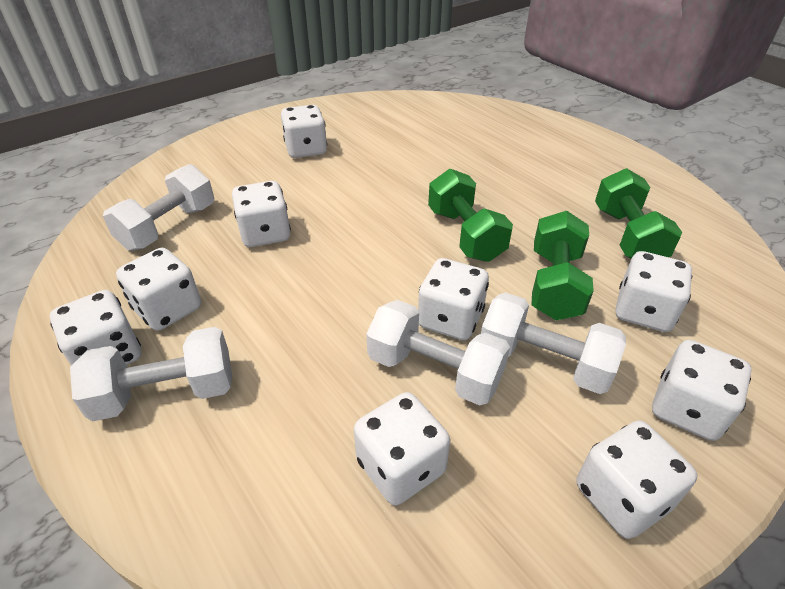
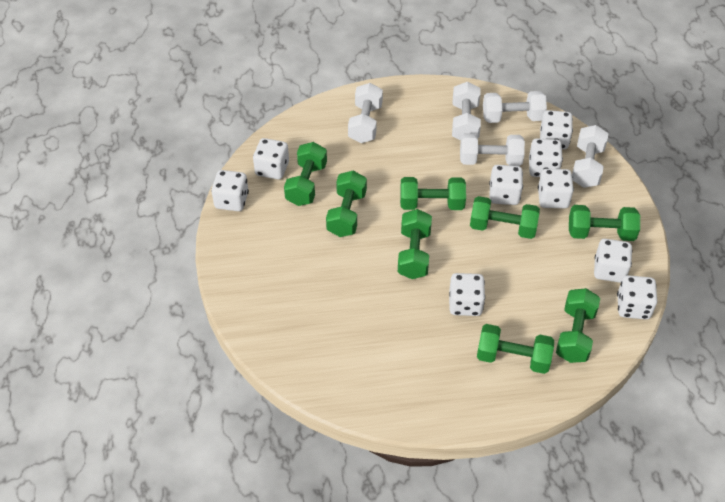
green dumbbell: [428,169,513,262] [532,211,594,320] [595,168,682,258] = 3 -> [284,142,327,206] [326,171,367,237] [398,209,432,279] [400,177,466,210] [470,196,540,239] [477,324,554,374] [556,288,600,363] [569,205,640,241] = 8
white dumbbell: [70,327,232,421] [103,164,214,251] [366,300,510,406] [481,292,626,394] = 4 -> [348,83,383,143] [452,82,481,140] [460,133,525,166] [483,91,547,123] [572,125,609,188] = 5

